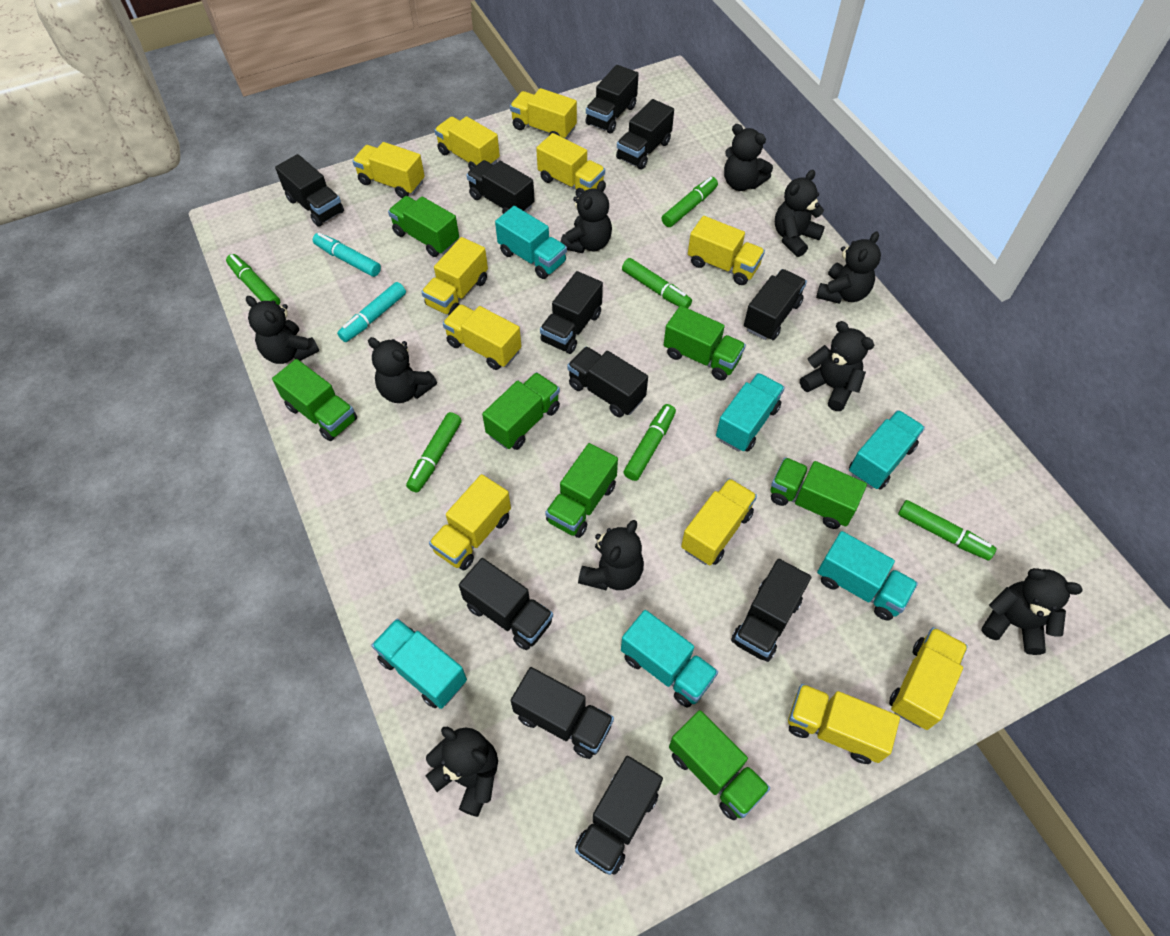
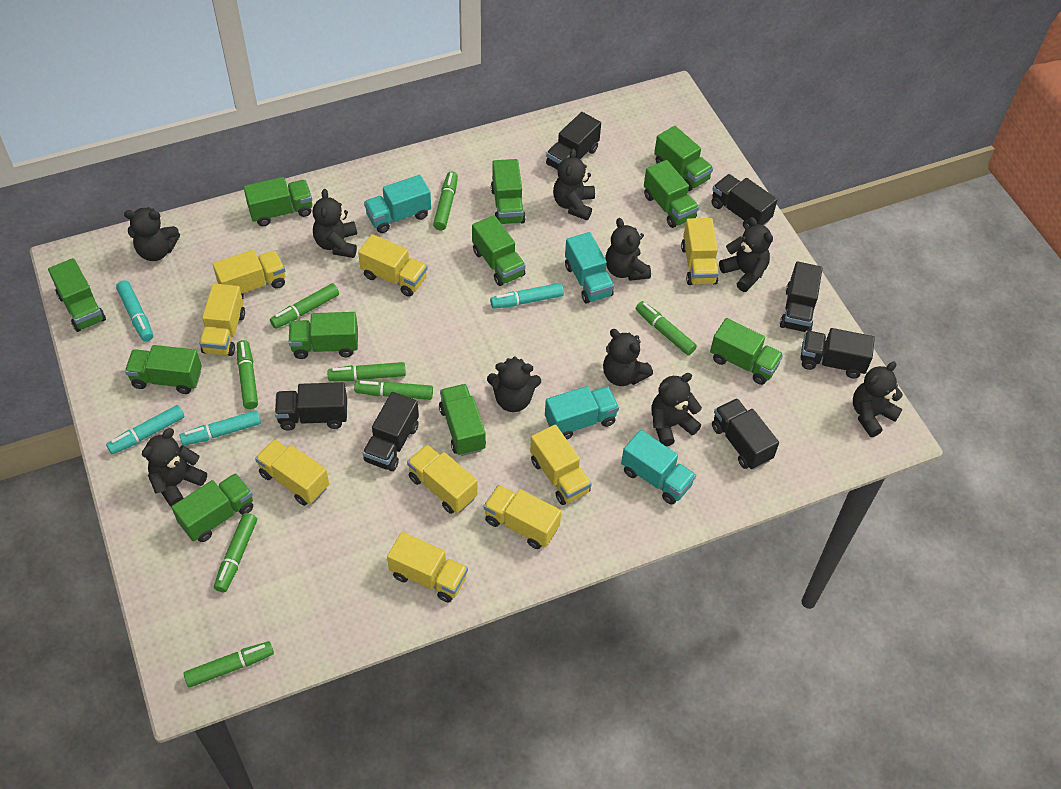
black truck: [275,154,344,227] [459,558,553,650] [466,160,535,214] [510,667,614,759] [540,271,603,354] [567,346,648,417] [575,756,663,875] [585,65,639,133] [616,99,674,169] [731,559,811,662] [744,269,807,340] = 11 -> [275,382,347,431] [363,392,419,471] [546,112,601,170] [711,174,778,229] [712,398,779,470] [780,261,823,332] [801,328,875,379] = 7
green marker: [226,254,280,305] [406,412,462,493] [622,258,692,308] [624,404,676,481] [662,177,718,227] [898,500,997,560] = 6 -> [184,641,274,688] [214,513,257,592] [237,340,258,409] [270,283,339,329] [327,362,406,381] [354,381,433,400] [433,172,458,230] [636,301,697,355] = 8
green truck: [272,359,357,441] [388,196,459,257] [482,372,560,450] [545,443,618,538] [664,306,746,380] [669,710,770,820] [771,457,867,529] = 7 -> [48,258,106,332] [125,345,202,394] [171,473,253,542] [243,177,312,226] [289,312,358,359] [439,384,486,456] [472,215,526,286] [491,159,526,224] [644,160,699,228] [654,126,713,191] [710,318,783,385] = 11
turquoise marker: [313,233,381,277] [337,282,406,342] = 2 -> [106,405,185,454] [116,280,153,341] [180,410,261,446] [490,283,564,309] = 4
turquoise truck: [372,618,467,709] [495,206,567,279] [621,610,718,708] [716,373,785,452] [817,531,918,621] [849,410,925,490] = 6 -> [364,175,431,233] [545,386,619,439] [565,232,614,304] [621,430,696,505] = 4
yellow truck: [352,142,425,198] [422,237,488,315] [429,474,511,570] [434,116,500,170] [443,304,521,370] [510,88,577,139] [536,133,605,197] [681,478,757,566] [688,216,765,285] [788,684,900,764] [889,627,968,730] = 11 -> [199,284,245,356] [213,250,286,299] [255,439,329,506] [358,234,428,297] [387,532,468,603] [407,444,478,514] [484,485,561,549] [530,425,592,505] [681,218,719,285] = 9

